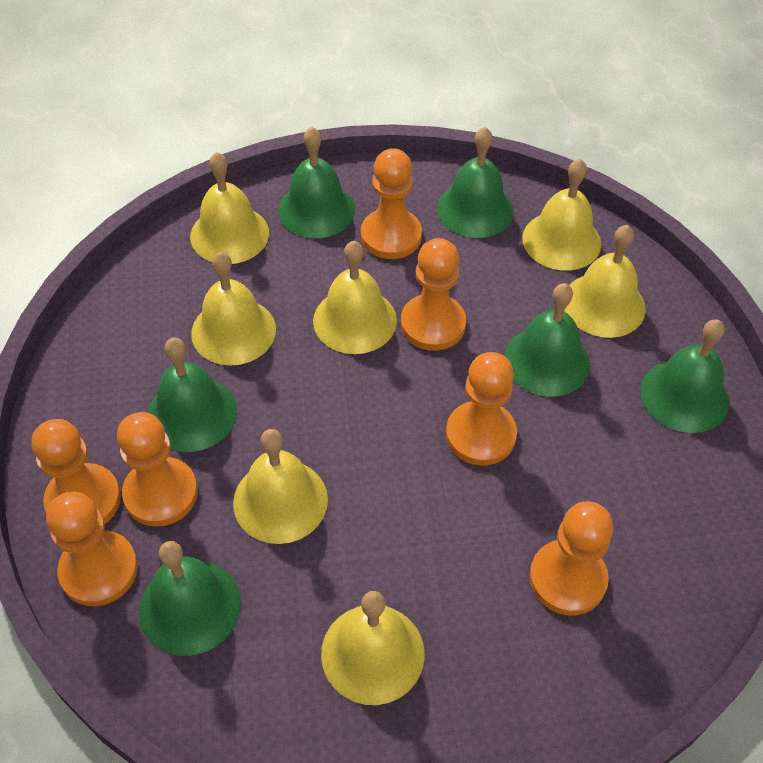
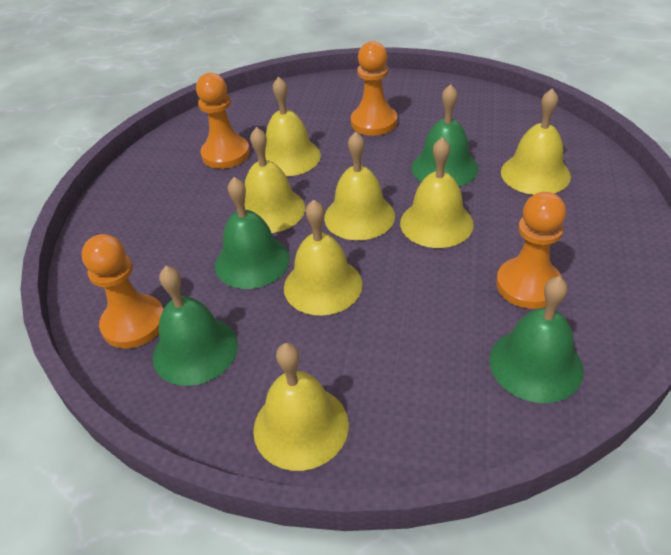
green bell: [139,541,241,656] [147,338,237,452] [278,127,355,238] [437,127,514,238] [504,283,590,397] [640,319,729,433] = 6 -> [153,266,238,386] [215,177,290,289] [411,84,478,187] [490,276,584,403] = 4
orange pawn: [31,419,121,525] [46,492,138,606] [117,412,198,527] [361,148,422,259] [401,238,466,351] [446,352,517,466] [529,501,613,615] = 7 -> [82,234,164,349] [196,73,250,169] [351,41,397,136] [496,192,566,309] = 4

